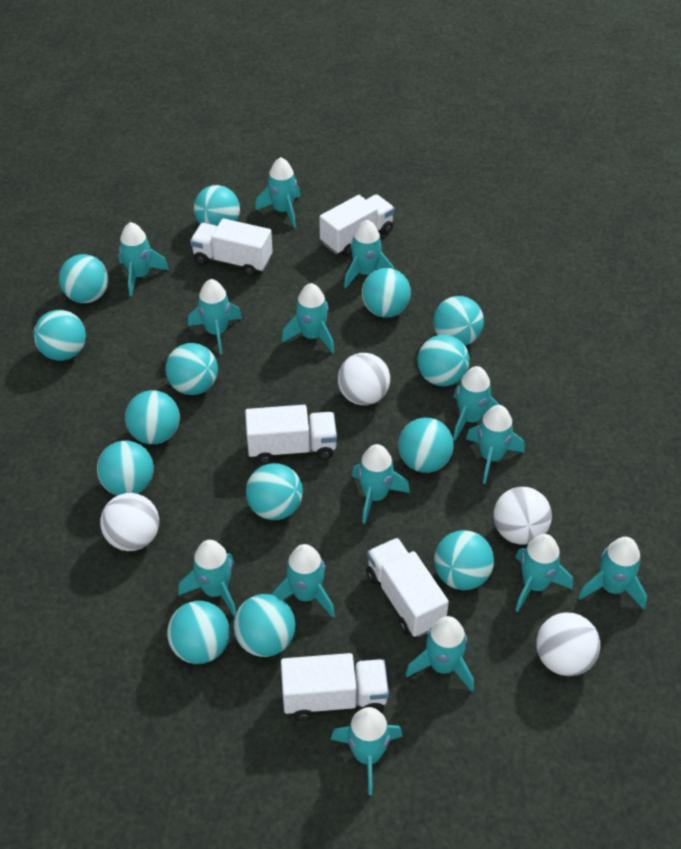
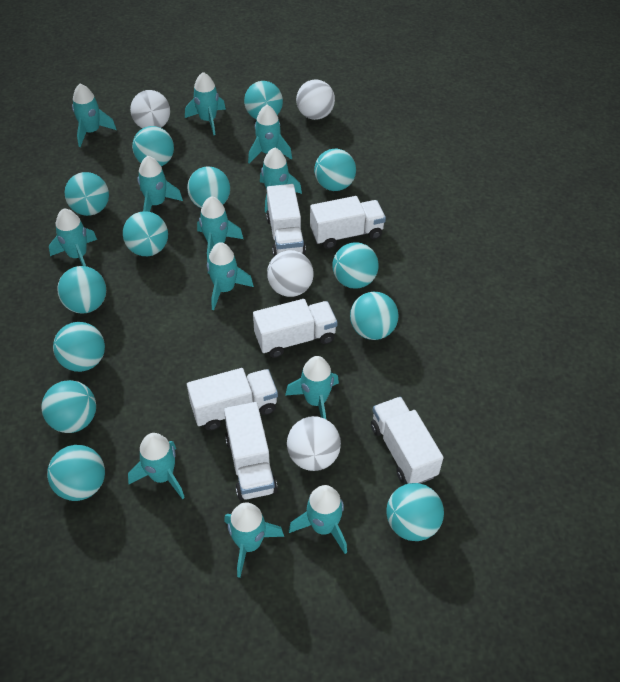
turquoise ball: [34,310,86,361] [59,254,109,303] [97,441,154,496] [125,390,180,444] [165,343,218,395] [167,601,230,664] [194,185,240,226] [233,594,295,657] [246,463,303,520] [362,268,411,318] [398,418,454,473] [417,335,470,386] [433,296,484,345] [434,530,494,590] = 14 -> [42,380,96,433] [47,445,105,501] [53,322,105,372] [57,266,106,314] [65,172,109,216] [123,211,168,256] [132,126,174,167] [187,166,230,208] [244,81,283,120] [314,149,356,191] [332,242,379,289] [350,292,399,340] [386,483,444,541] = 13
turquoise rocket: [118,222,169,296] [178,540,236,618] [188,279,242,355] [255,157,301,228] [271,544,335,618] [282,283,335,354] [331,707,402,795] [344,220,394,288] [352,444,410,524] [405,616,474,692] [453,366,499,441] [466,405,524,484] [515,534,573,612] [578,537,647,610] = 14 -> [49,209,97,266] [72,84,117,147] [128,433,185,499] [137,156,183,212] [185,72,226,135] [197,196,243,262] [207,242,254,310] [224,502,284,578] [248,105,292,164] [260,147,302,213] [285,356,339,419] [289,485,347,554] = 12
white truck: [190,218,273,276] [245,405,337,464] [281,653,389,721] [319,194,395,257] [366,538,449,637] = 5 -> [187,368,278,430] [224,402,277,500] [253,299,338,358] [266,184,306,257] [310,196,386,249] [371,397,443,484] = 6

